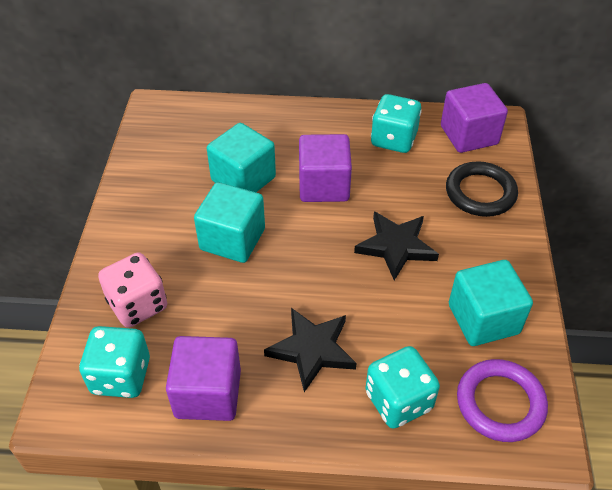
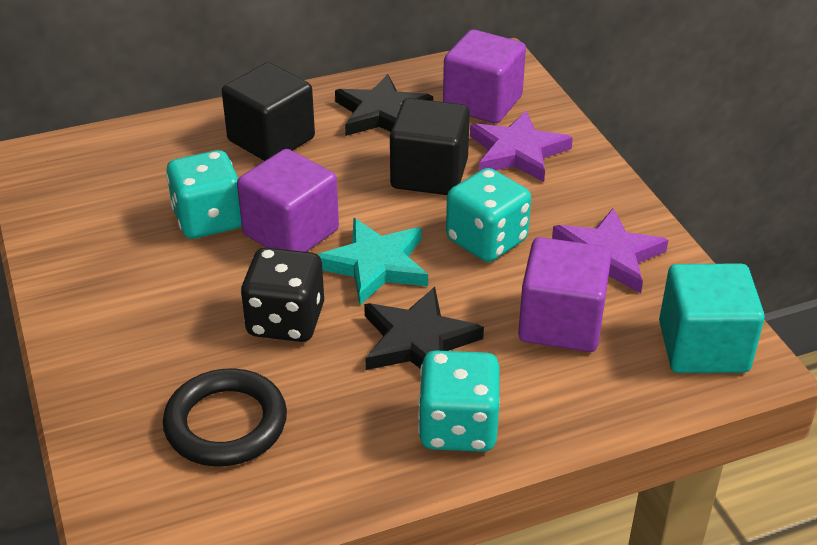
black cube: none = 0 -> [222,63,315,161] [390,98,470,195] = 2
black dice: none = 0 -> [241,247,324,342] = 1
pink dice: [98,252,167,328] = 1 -> none = 0
purple ring: [457,359,548,442] = 1 -> none = 0
purple star: none = 0 -> [470,111,573,182] [552,208,668,293] = 2
turquoise cube: [194,182,265,263] [207,123,276,192] [449,260,533,346] = 3 -> [659,263,765,373] = 1
turquoise star: none = 0 -> [317,218,428,305] = 1

